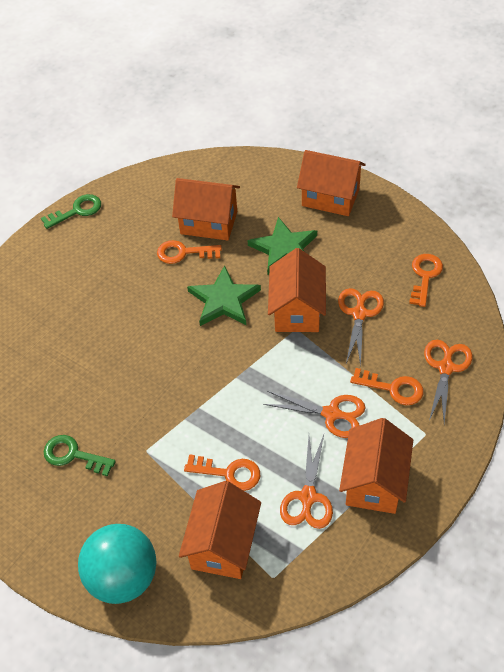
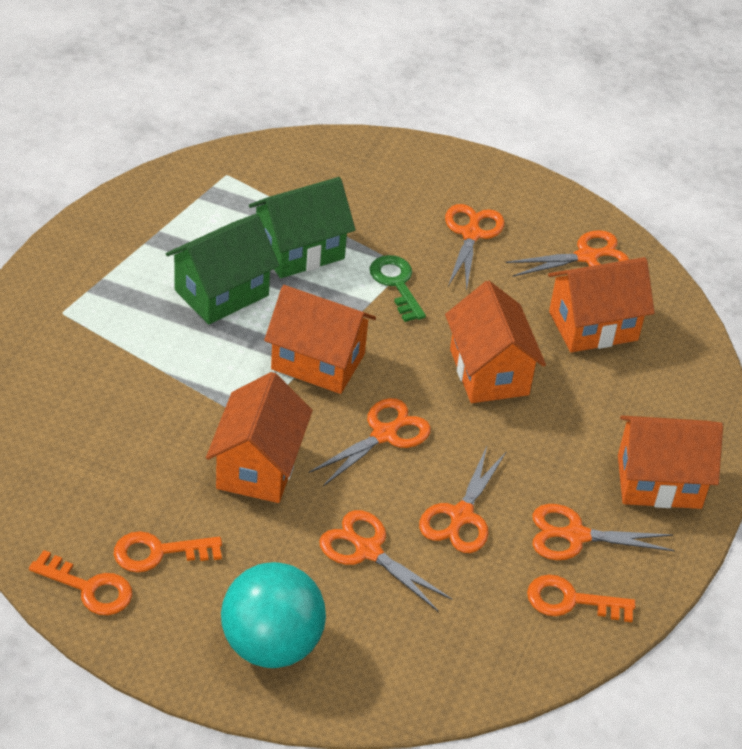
green house: none = 0 -> [166,214,279,324] [249,177,355,278] = 2
green key: [41,194,101,229] [43,435,116,476] = 2 -> [370,255,426,322] = 1
green star: [187,265,261,326] [247,217,317,275] = 2 -> none = 0
orange key: [157,240,222,264] [184,454,260,491] [350,368,423,405] [409,254,443,307] = 4 -> [29,550,132,615] [114,531,222,573] [527,575,635,622] = 3
orange scissors: [263,391,365,438] [280,435,333,529] [338,288,384,367] [424,340,473,423] = 4 -> [308,398,431,486] [319,510,452,611] [419,446,507,553] [445,204,504,291] [506,230,629,277] [532,504,675,560] = 6

